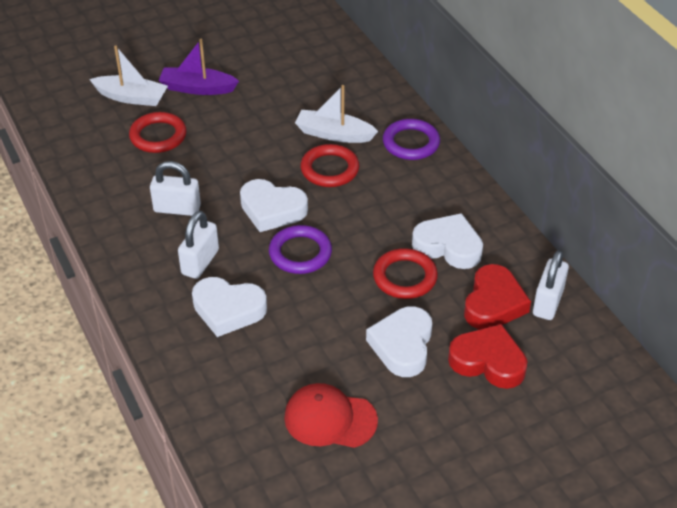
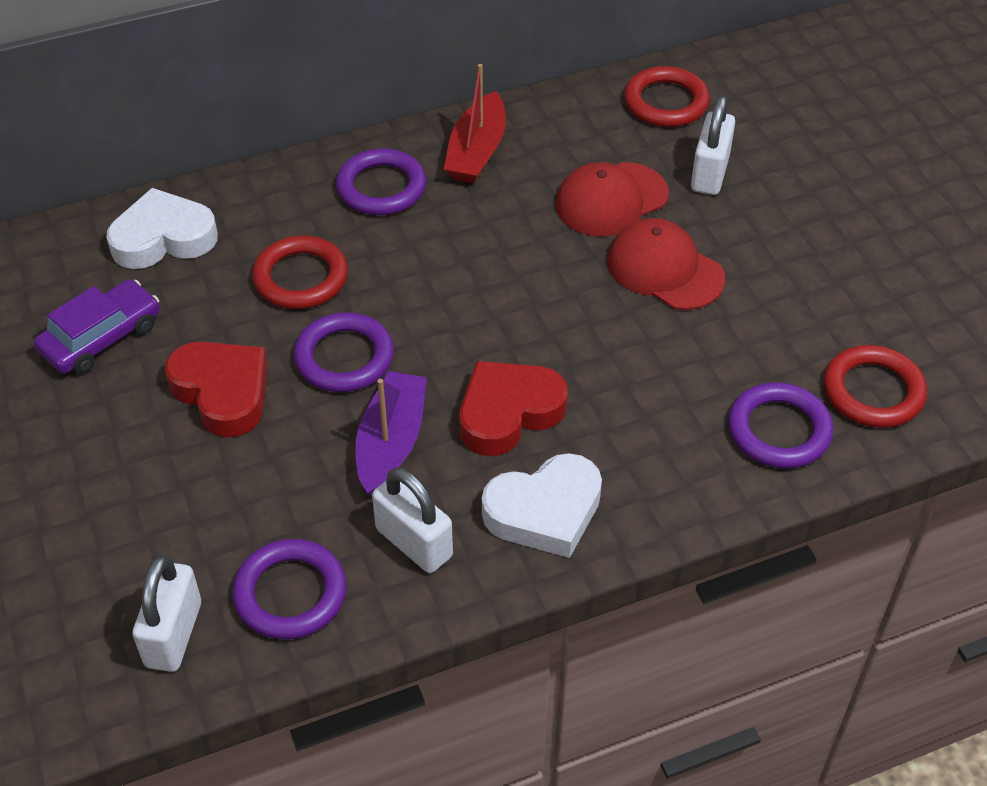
purple car: none = 0 -> [34,279,160,374] = 1
purple ring: [269,225,332,274] [383,119,440,160] = 2 -> [232,539,347,639] [294,312,394,392] [336,148,426,215] [728,382,833,469] = 4
red boat: none = 0 -> [444,64,506,183] = 1
red cap: [284,383,378,448] = 1 -> [556,162,669,236] [608,218,725,310] = 2
white boat: [89,46,168,106] [295,85,378,143] = 2 -> none = 0
white heart: [192,277,267,337] [240,179,308,232] [366,306,432,377] [412,213,483,269] = 4 -> [106,188,218,269] [482,453,602,558] = 2

